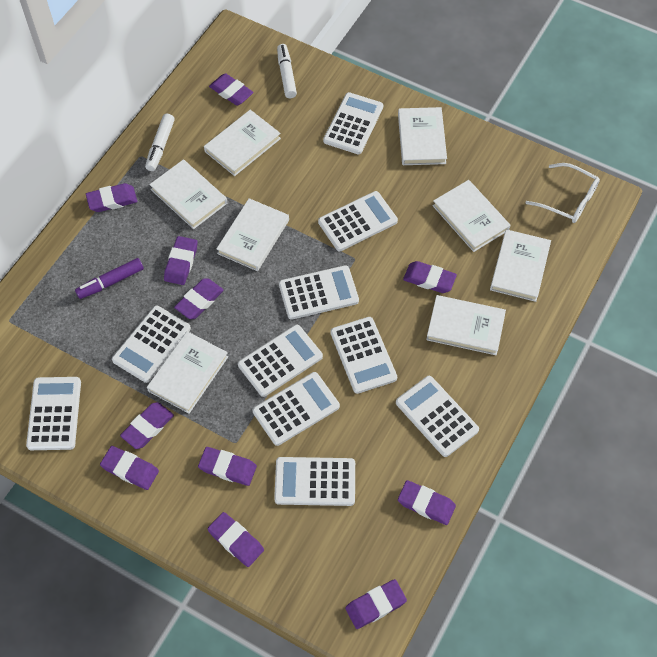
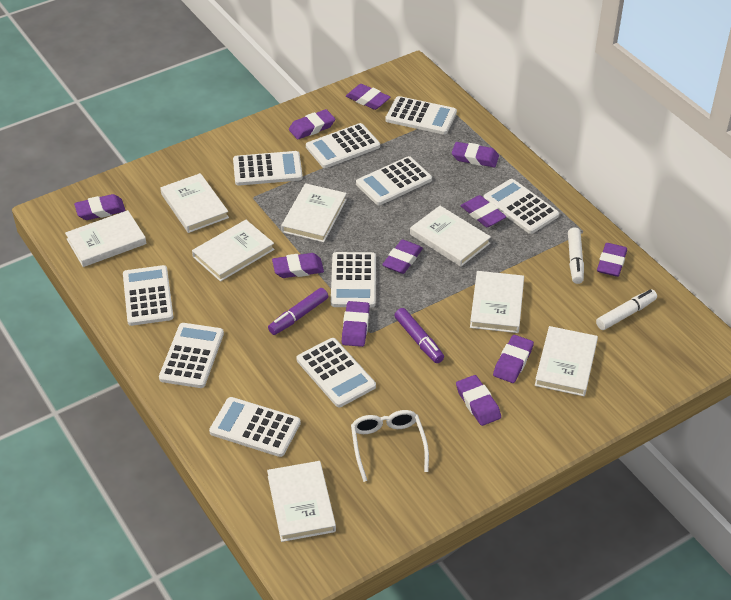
purple marker: [75,258,144,299] = 1 -> [268,288,328,335] [394,308,444,363] = 2

